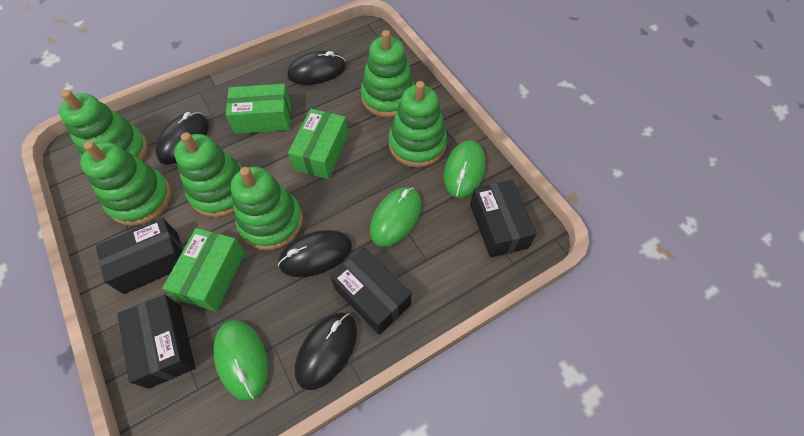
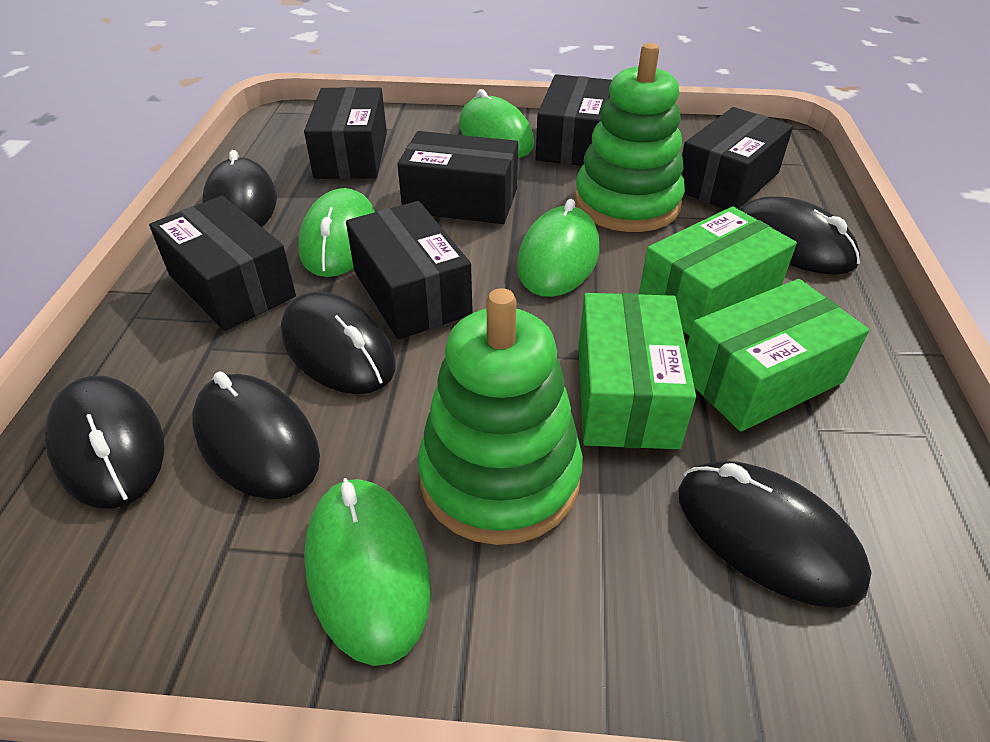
black box: [96,218,183,294] [118,295,195,389] [330,247,412,335] [470,180,537,258] = 4 -> [149,196,296,331] [304,87,387,179] [346,201,473,340] [397,131,518,224] [536,74,612,166] [682,107,793,210] = 6
black mouse: [155,112,209,164] [278,230,352,277] [287,51,346,85] [295,312,357,390] = 4 -> [45,375,164,509] [192,371,320,499] [202,150,277,227] [281,292,396,394] [678,461,872,608] [739,196,860,275] = 6
green mouse: [213,320,268,401] [370,187,421,247] [444,140,486,198] = 3 -> [298,188,375,277] [304,478,431,666] [459,89,534,158] [517,199,600,297] = 4
green stacking toy: [59,90,148,161] [80,141,171,226] [174,132,242,217] [231,167,303,250] [361,30,415,117] [388,81,447,167] = 6 -> [418,288,583,545] [574,43,685,232] = 2

